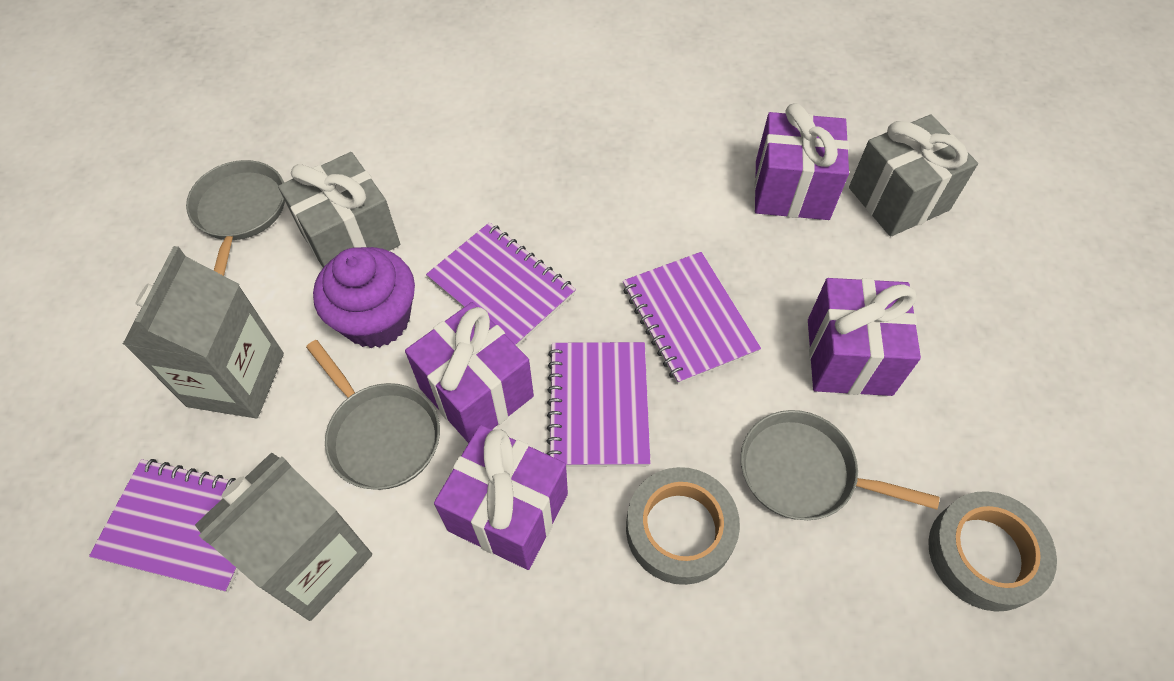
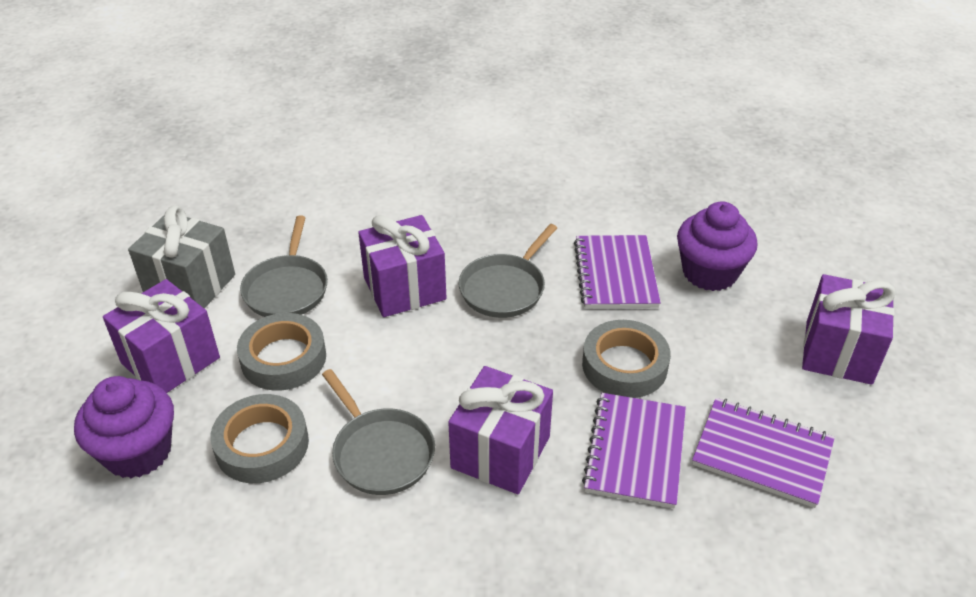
grey carton: [123,246,284,418] [195,452,372,621] = 2 -> none = 0
grey gift: [278,152,400,267] [849,115,978,237] = 2 -> [128,205,235,309] = 1
grey tape: [626,467,740,585] [928,491,1057,612] = 2 -> [210,394,309,483] [237,313,326,391] [582,320,671,398] = 3
purple cupcake: [313,247,415,348] = 1 -> [74,376,174,478] [677,201,758,291] = 2
purple notebook: [89,459,238,592] [426,222,576,346] [547,342,651,467] [623,252,761,384] = 4 -> [574,235,661,308] [582,393,686,508] [692,398,835,508] = 3

